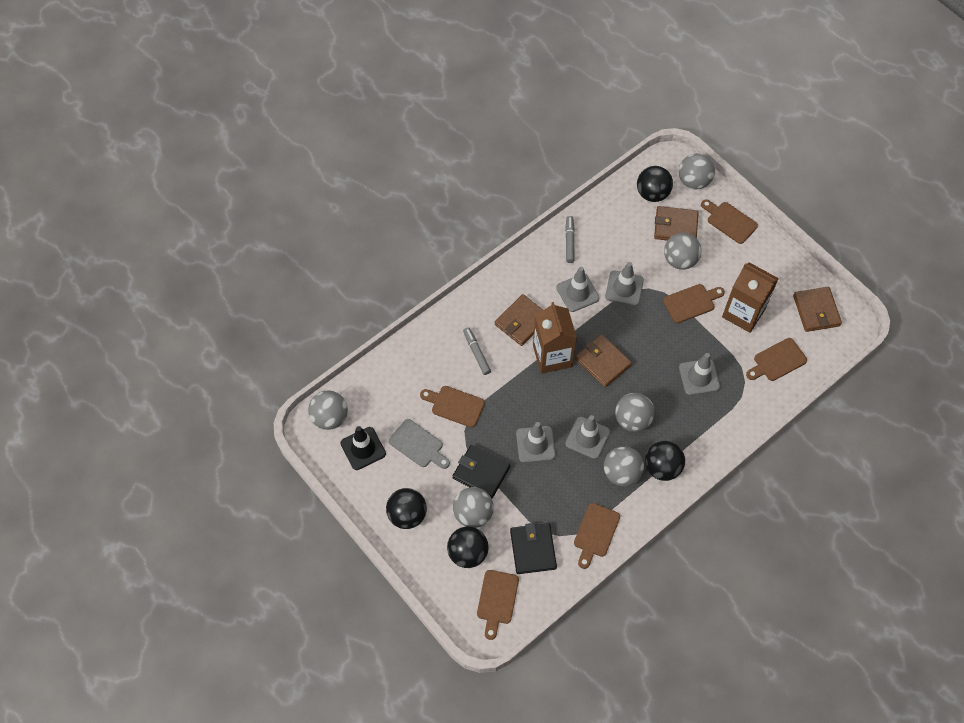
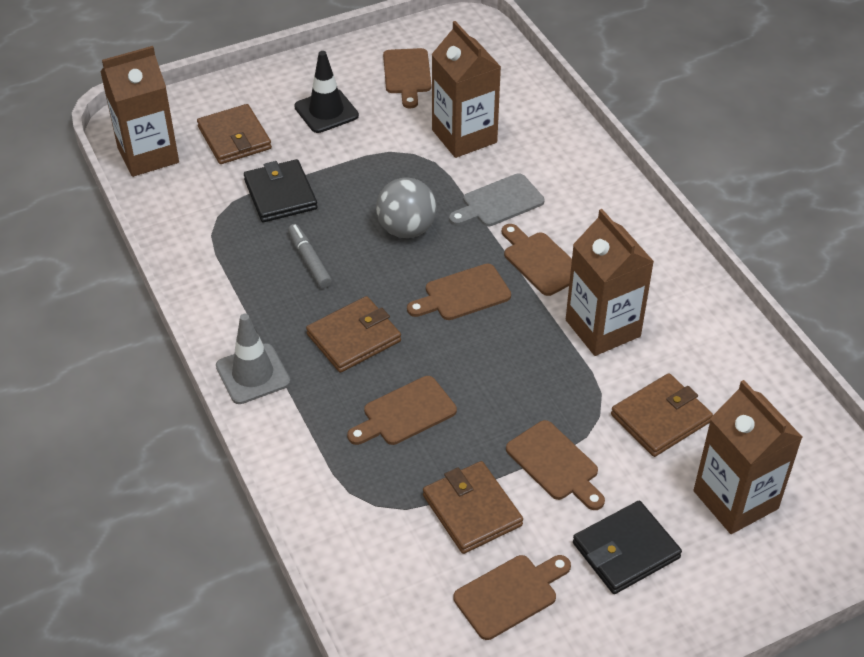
black ball: [386,488,427,529] [447,526,489,568] [637,166,673,202] [645,441,685,481] = 4 -> none = 0
brown carton: [533,302,577,374] [722,262,779,333] = 2 -> [100,46,179,177] [432,21,501,158] [566,209,654,356] [694,380,802,534] = 4
grey ball: [308,390,348,430] [453,487,494,528] [604,446,644,487] [615,393,655,432] [664,233,701,270] [679,153,715,189] = 6 -> [376,178,437,238] = 1
grey marker: [463,327,491,375] [565,216,575,263] = 2 -> [288,224,332,288] = 1
grey traffic cone: [516,422,556,463] [556,267,600,312] [565,415,610,459] [605,262,644,306] [679,353,720,395] = 5 -> [216,314,290,404] = 1

